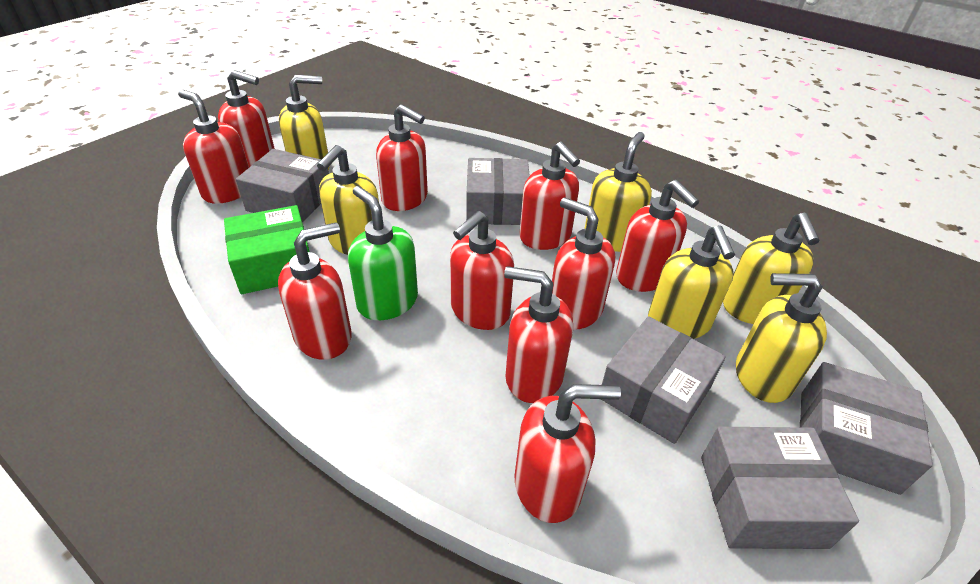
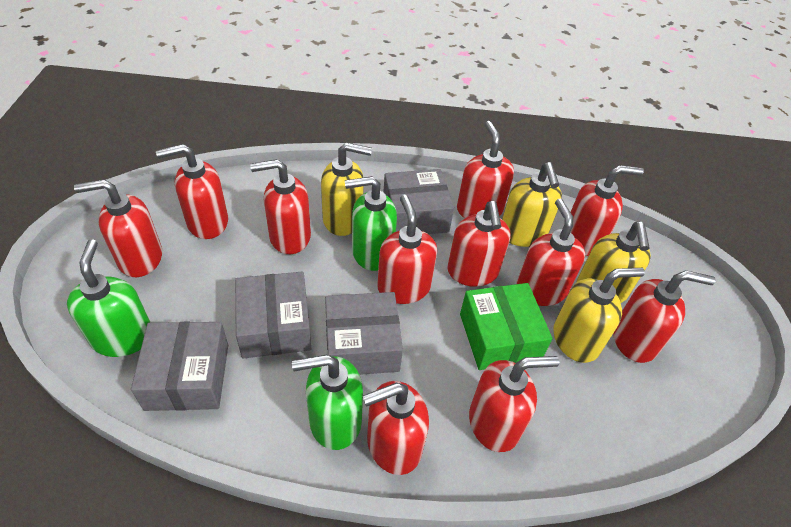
green soap dispenser: [348,186,418,320] = 1 -> [67,239,151,357] [292,354,363,450] [345,176,397,271] = 3
grey box: [236,149,329,222] [466,158,530,225] [601,316,726,444] [701,426,859,549] [800,362,933,495] = 5 -> [131,322,228,411] [235,271,311,359] [325,292,403,375] [383,169,454,234] = 4
red soap dispenser: [178,90,249,204] [218,70,275,167] [278,222,352,360] [376,104,428,211] [450,211,514,330] [504,266,573,403] [514,384,621,523] [519,142,580,250] [552,197,615,330] [616,180,699,292] = 10 -> [74,179,162,277] [156,144,228,239] [250,159,311,254] [363,381,429,475] [377,195,437,304] [448,201,511,287] [457,121,514,218] [469,356,559,452] [516,199,585,306] [571,165,644,256] [613,271,715,363] = 11
yellow soap dispenser: [279,75,330,171] [317,145,379,255] [584,132,652,252] [648,225,735,339] [723,212,820,324] [736,273,827,403] = 6 -> [321,142,372,236] [502,162,562,247] [553,268,645,363] [576,222,651,303] = 4

